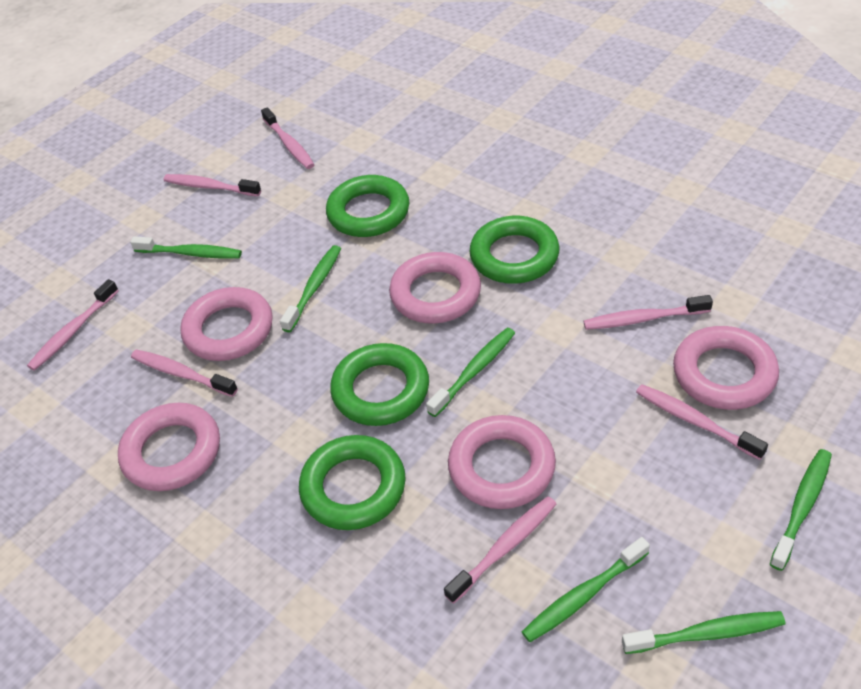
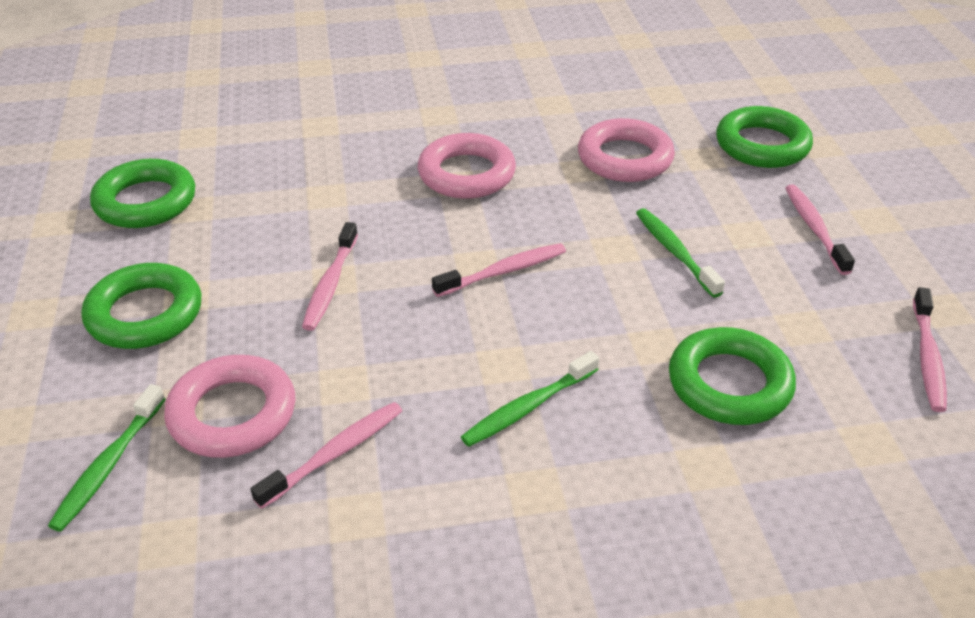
green toothbrush: [130,236,242,259] [280,245,341,332] [426,328,515,417] [522,537,650,642] [622,611,785,654] [770,449,832,571] = 6 -> [48,384,165,532] [461,351,599,447] [636,208,725,298] = 3
pink ring: [118,403,220,491] [180,287,273,361] [389,252,481,324] [448,415,556,509] [673,326,779,410] = 5 -> [164,355,295,458] [418,133,516,199] [578,118,675,182] = 3
pink toothbrush: [27,279,119,371] [131,349,238,397] [164,174,261,196] [261,107,315,169] [444,496,556,604] [583,295,713,330] [636,384,768,460] = 7 -> [251,402,402,509] [302,222,358,331] [432,243,566,297] [785,184,855,275] [913,287,947,412] = 5

